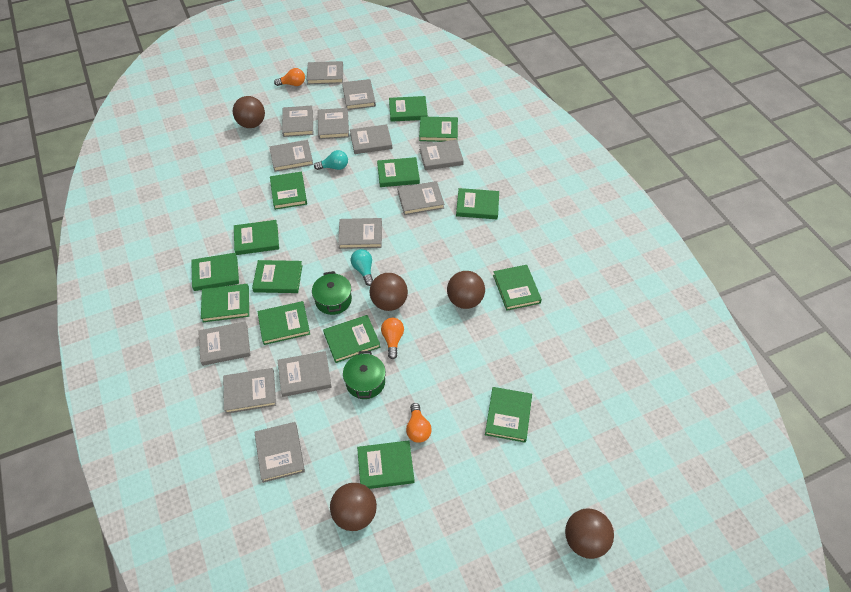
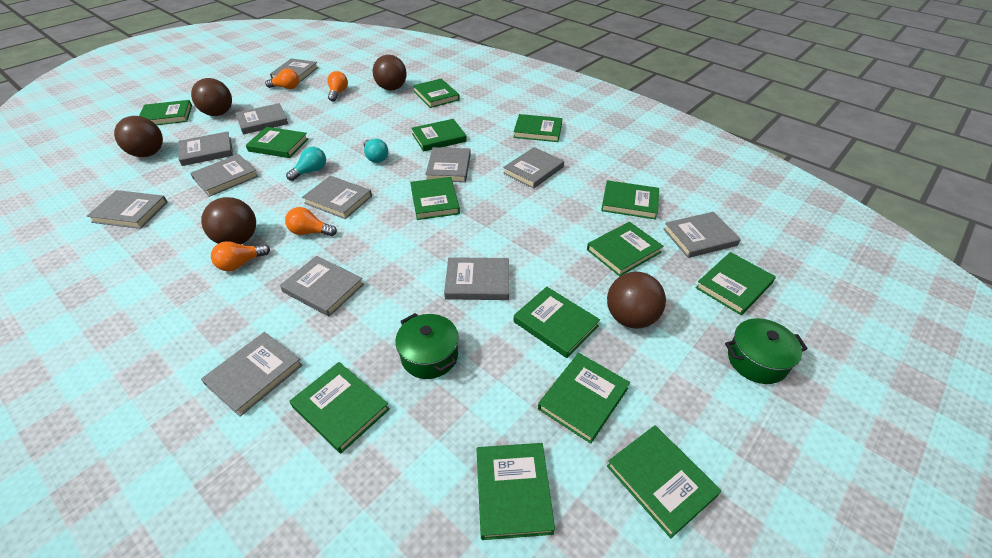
grey book: [198,321,251,366] [223,368,276,414] [254,422,305,483] [270,140,313,172] [277,351,332,397] [282,106,313,137] [307,61,343,84] [318,108,349,139] [338,218,382,249] [342,79,376,110] [350,124,392,154] [398,181,444,215] [419,140,464,170] = 13 -> [87,190,167,229] [179,131,233,166] [190,154,258,197] [201,332,302,417] [235,103,288,134] [270,58,318,83] [280,256,364,317] [302,176,372,219] [425,147,471,182] [444,257,509,300] [503,147,564,189] [663,212,741,258] = 12
orange light bulb: [274,68,305,86] [381,318,404,359] [406,403,432,443] = 3 -> [211,241,270,271] [265,68,299,89] [285,207,337,236] [327,71,348,101] = 4

